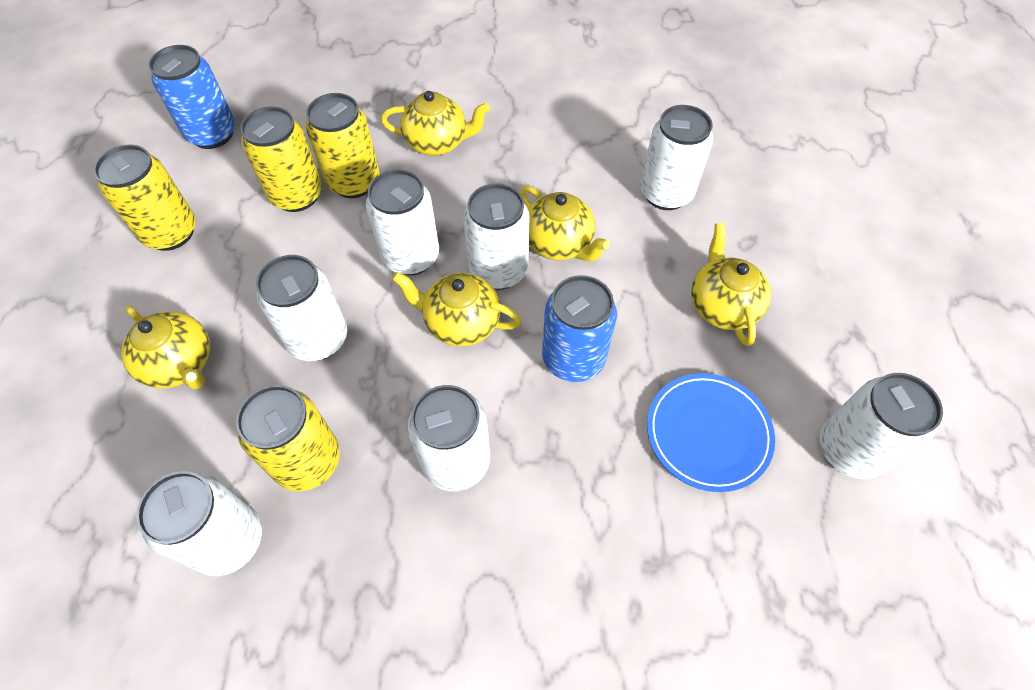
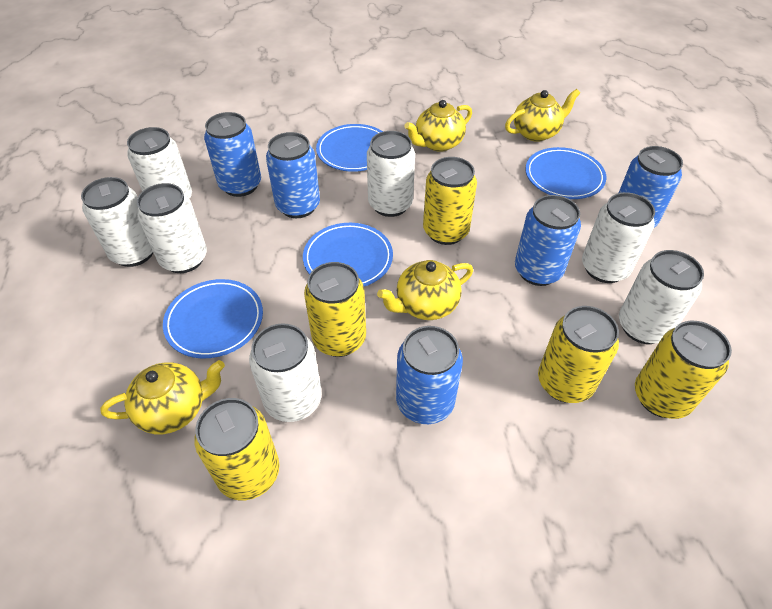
blue can: [149,45,235,149] [542,275,617,382] = 2 -> [204,112,261,197] [266,132,320,218] [396,326,463,424] [515,195,581,286] [619,146,683,228] = 5
blue plate: [647,373,775,492] = 1 -> [163,279,263,358] [303,223,393,286] [316,124,383,172] [525,147,606,199] = 4
yellow can: [93,145,196,251] [236,385,340,491] [240,106,322,212] [306,93,379,198] = 4 -> [194,398,279,500] [304,262,366,357] [423,157,477,245] [538,306,619,403] [635,321,732,419] = 5
yellow teapot: [121,306,210,389] [381,91,490,156] [392,272,521,347] [520,186,610,261] [691,223,771,346] = 5 -> [100,360,225,434] [377,260,473,320] [404,100,472,152] [505,89,580,142] = 4

